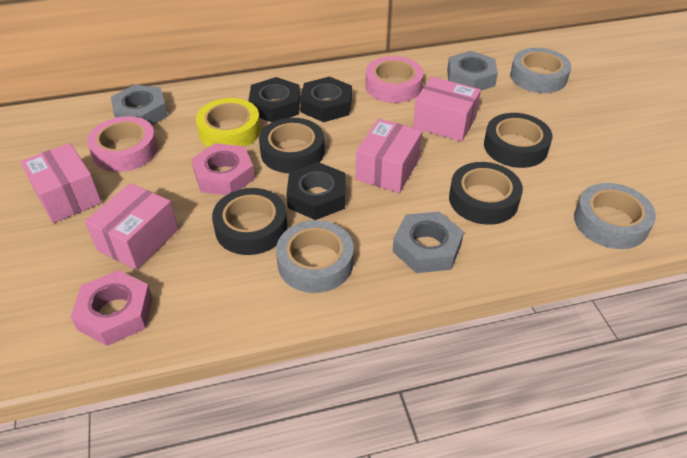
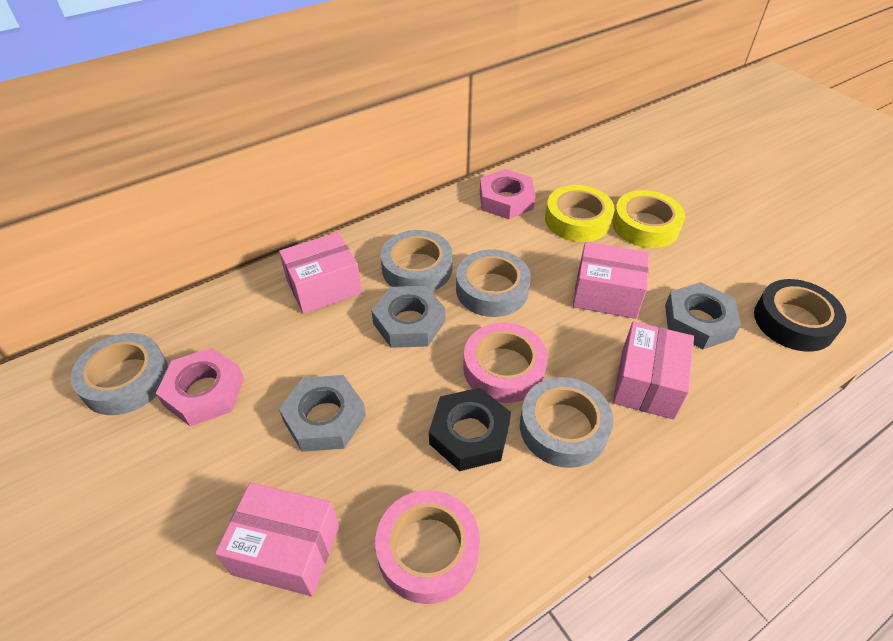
black nut: [248,77,300,122] [286,162,345,220] [300,77,352,122] = 3 -> [429,388,511,471] = 1
black tape: [212,188,288,255] [259,118,325,173] [449,162,523,225] [484,113,552,168] = 4 -> [754,279,846,352] = 1
grey tape: [276,220,354,293] [510,48,571,93] [574,183,656,249] = 3 -> [70,333,169,415] [381,230,453,292] [456,249,531,317] [520,377,613,468] = 4
yellow tape: [196,98,261,147] = 1 -> [545,185,614,242] [612,190,685,248] = 2

